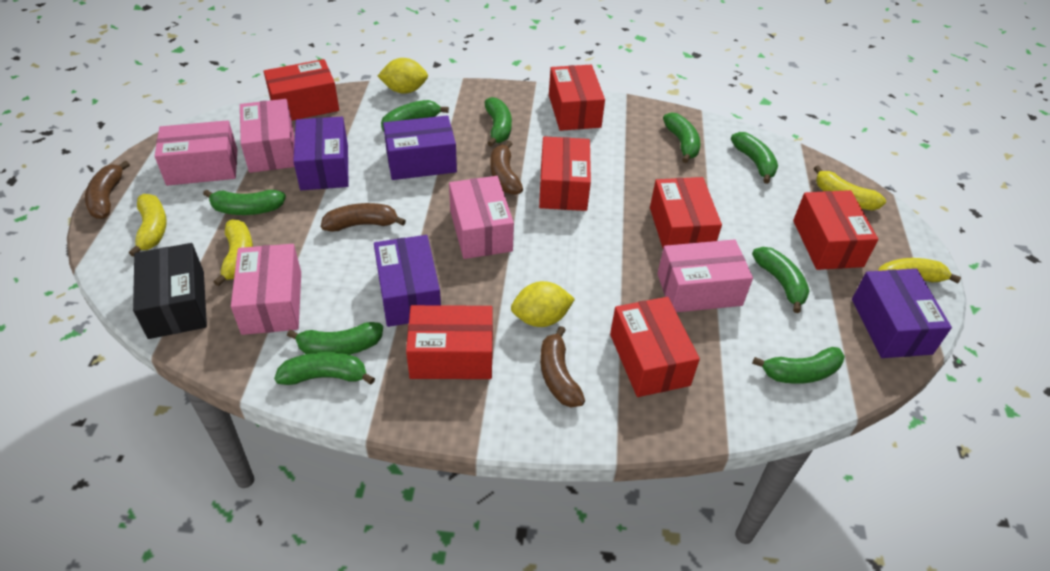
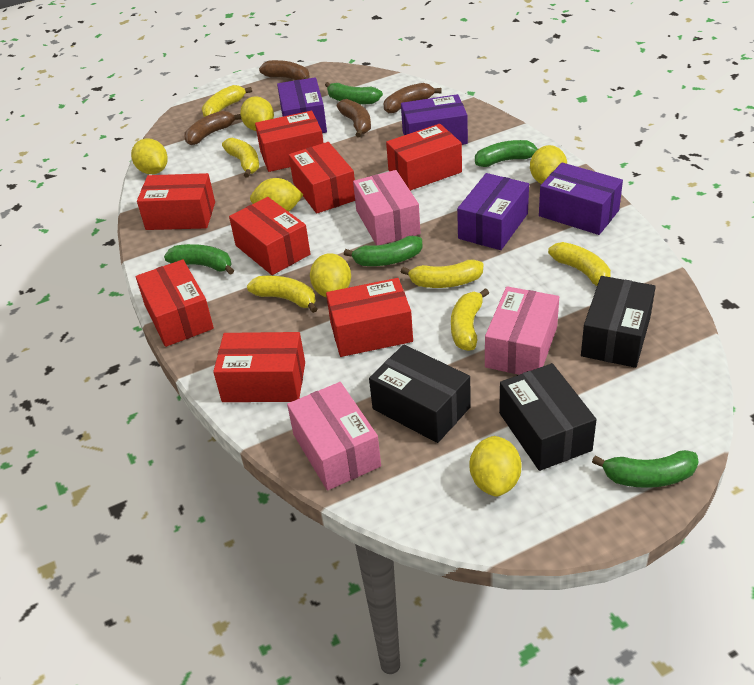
black box: [133,243,207,339] = 1 -> [369,344,471,443] [499,363,597,471] [581,276,656,368] = 3
green banana: [203,189,286,215] [274,352,375,385] [287,322,383,355] [381,100,449,131] [485,97,512,146] [663,112,700,163] [731,132,778,184] [752,247,809,313] [752,347,845,384] = 9 -> [164,244,234,275] [325,82,383,105] [344,236,423,266] [475,140,538,167] [592,450,699,488] = 5
pink box: [155,120,237,186] [231,244,301,335] [240,99,295,173] [449,176,514,259] [657,239,753,312] = 5 -> [287,382,381,491] [353,170,421,245] [485,286,559,375] = 3
red box: [264,59,339,121] [406,305,493,379] [539,136,591,211] [549,65,605,131] [610,297,700,397] [650,177,722,248] [793,190,878,270] = 7 -> [135,259,214,347] [137,173,215,230] [213,332,305,402] [229,197,310,275] [255,111,324,172] [289,142,355,214] [326,278,413,357] [386,124,462,191] = 8
yellow banana: [129,194,167,257] [214,220,253,286] [814,165,886,210] [878,258,961,283] = 4 -> [202,85,252,117] [222,138,259,178] [247,276,317,313] [401,260,483,288] [451,288,489,351] [548,242,611,286] = 6
yellow lemon: [378,58,428,94] [511,281,575,327] = 2 -> [131,139,168,174] [240,96,274,131] [250,178,304,212] [310,253,351,297] [469,436,522,497] [530,145,567,184] = 6

